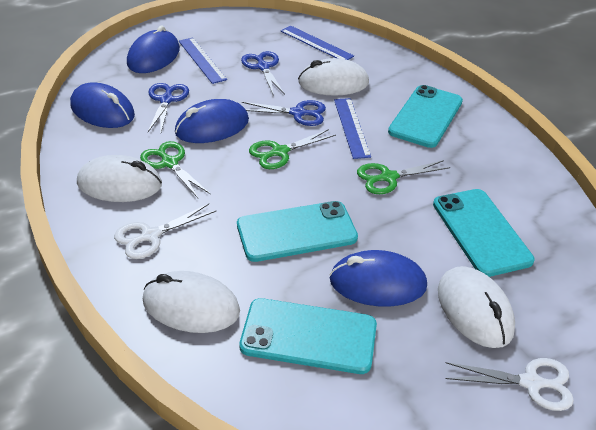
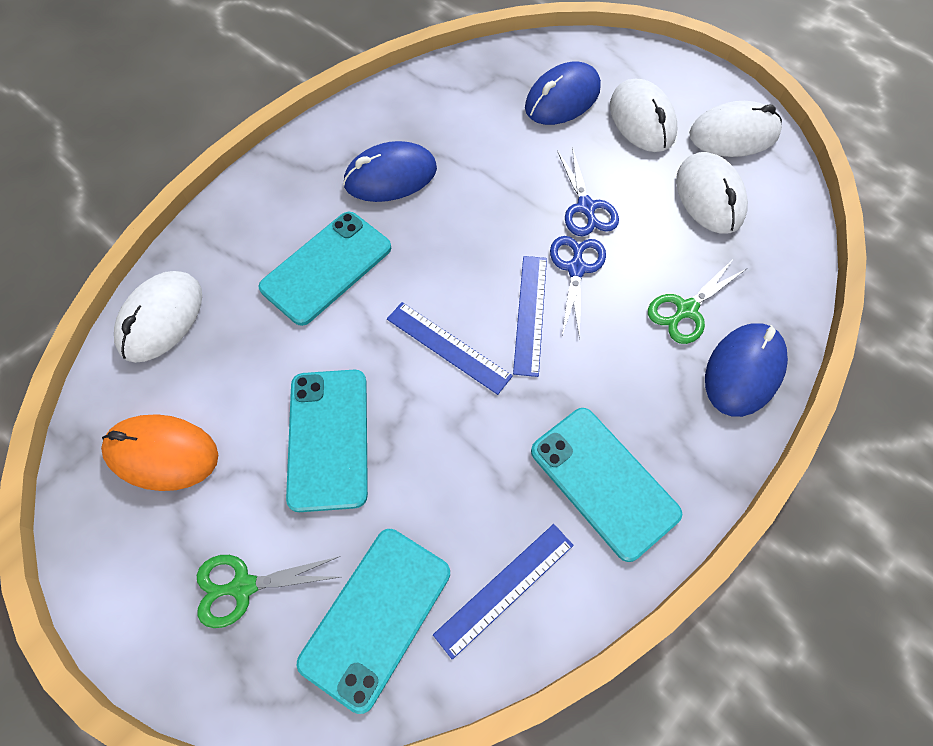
blue mouse: [70,83,135,128] [127,26,180,73] [175,99,249,143] [329,250,427,307] = 4 -> [343,141,437,202] [525,62,601,125] [705,323,788,417] = 3
blue scissors: [148,83,189,132] [241,51,285,95] [242,100,326,126] = 3 -> [550,236,606,339] [557,147,619,236] = 2
green scissors: [140,141,210,198] [249,129,336,169] [357,160,450,194] = 3 -> [197,555,341,628] [648,260,746,344] = 2
orange mouse: none = 0 -> [101,414,218,491] = 1
white scissors: [114,204,216,259] [446,358,574,411] = 2 -> none = 0

